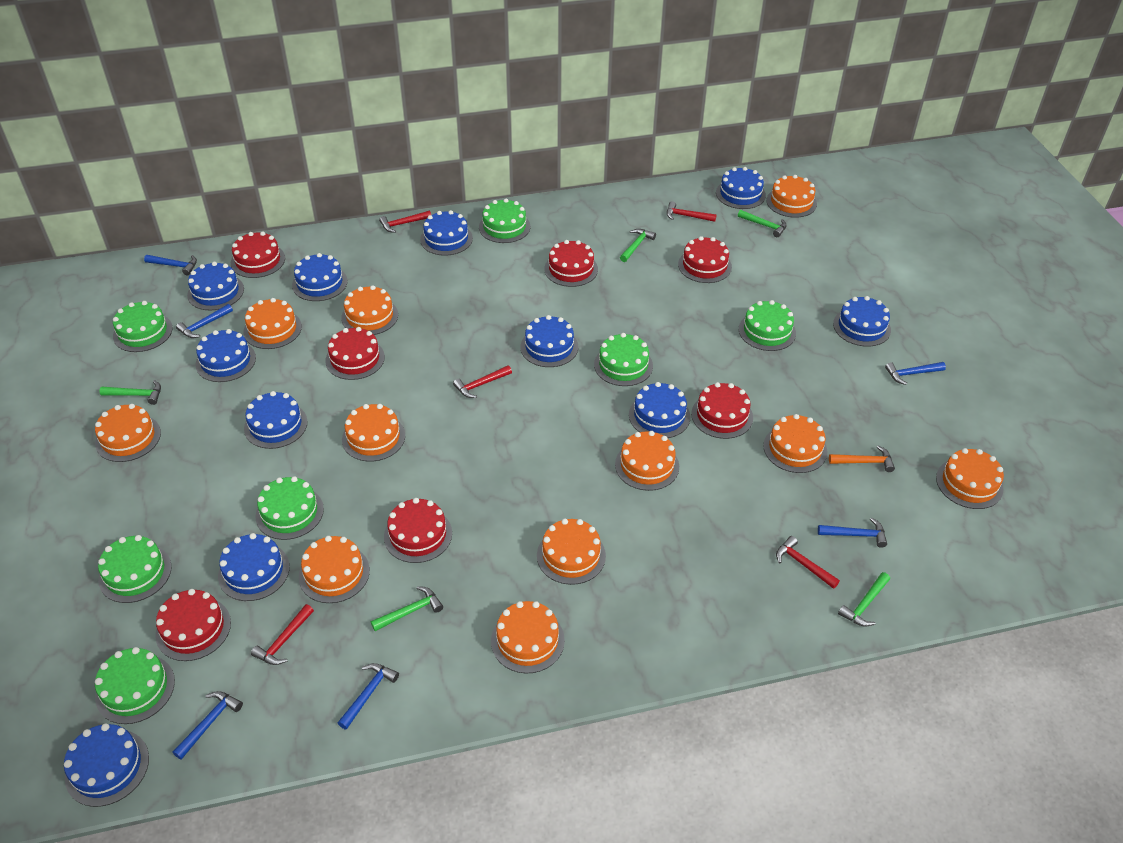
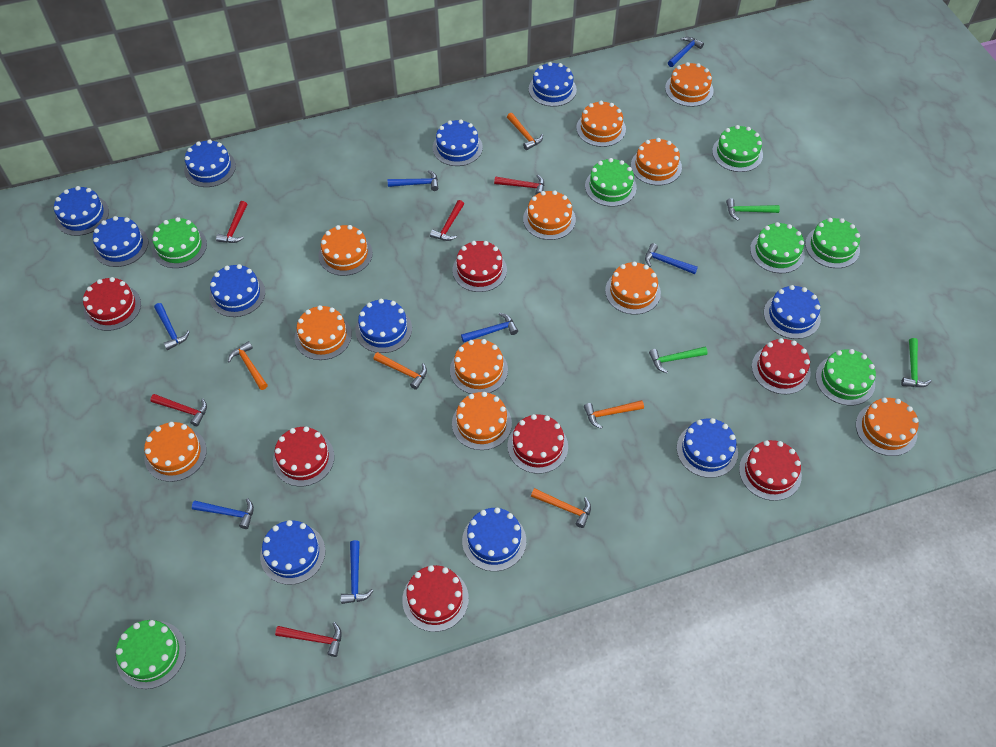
blue hammer: [144,255,197,276] [172,691,243,760] [176,304,233,338] [338,663,399,730] [818,518,887,548] [885,362,946,385] = 6 -> [154,303,190,350] [192,498,254,529] [341,540,374,604] [388,170,438,191] [461,313,518,343] [645,243,698,274] [668,37,704,67] = 7
green hammer: [99,380,161,405] [371,586,443,631] [620,229,656,262] [738,210,787,237] [838,572,890,627] = 5 -> [649,347,708,373] [726,198,780,220] [901,338,932,387] = 3
orange hammer: [829,446,895,472] = 1 -> [228,341,268,390] [374,352,427,390] [507,113,543,150] [531,488,591,528] [584,400,644,429] = 5

